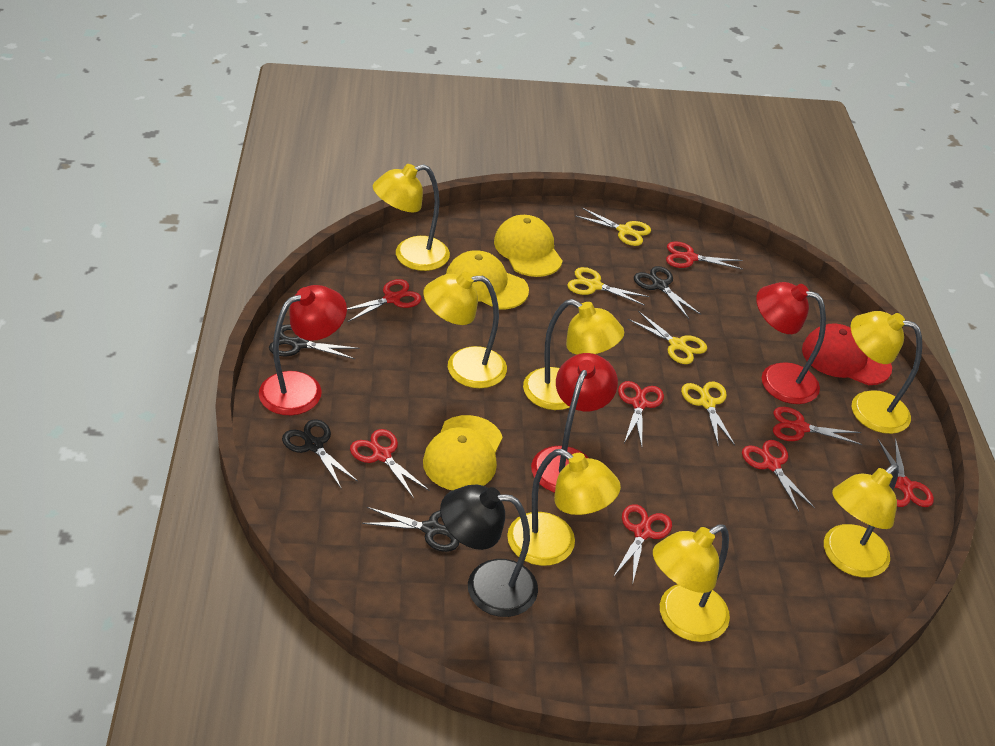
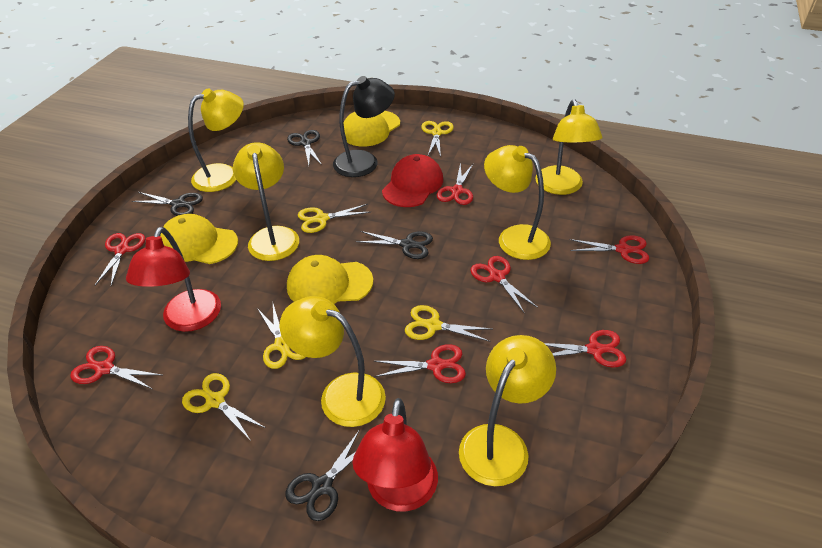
red lamp: [259,285,347,415] [531,353,618,493] [756,282,826,404] = 3 -> [126,227,221,332] [353,398,438,512] = 2
red scissors: [347,279,422,322] [350,429,430,498] [613,504,672,582] [618,381,664,446] [666,241,743,270] [742,440,815,512] [773,407,862,445] [878,438,934,507] = 8 -> [70,346,162,389] [94,233,145,286] [374,344,466,383] [437,163,473,205] [470,256,538,314] [544,330,626,368] [570,235,649,264] = 7
yellow lamp: [373,164,450,271] [423,271,507,388] [507,449,621,566] [523,299,624,410] [653,524,730,642] [824,464,899,577] [851,311,922,434] = 7 -> [188,88,244,192] [233,142,299,261] [280,296,386,427] [459,335,556,486] [484,145,551,260] [535,99,602,195] = 6
yellow scissors: [567,267,649,306] [576,208,651,246] [628,311,707,364] [681,381,735,445] = 4 -> [182,373,266,441] [257,304,306,369] [298,204,370,233] [405,305,492,342] [421,121,454,157] = 5

